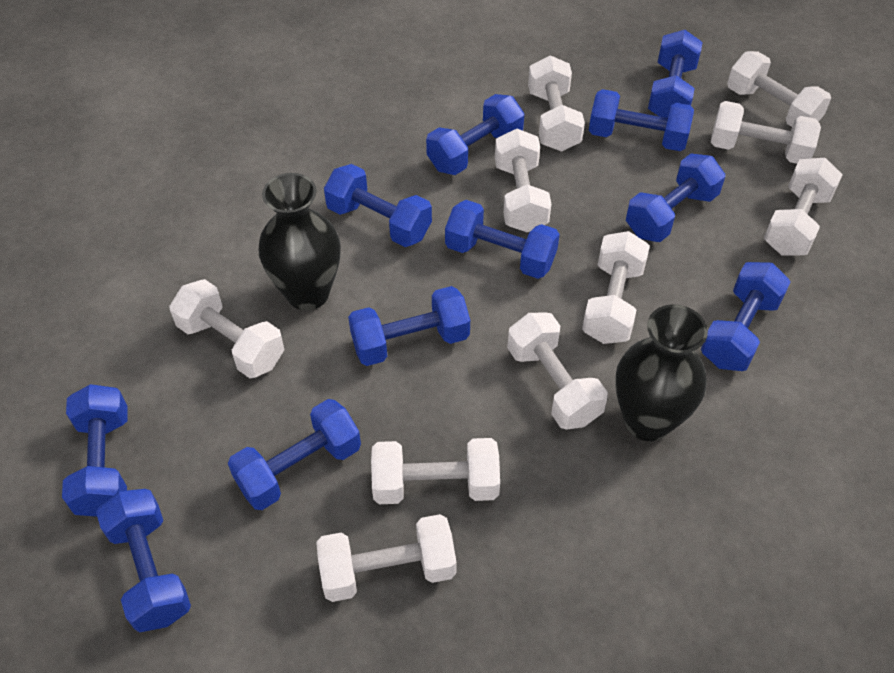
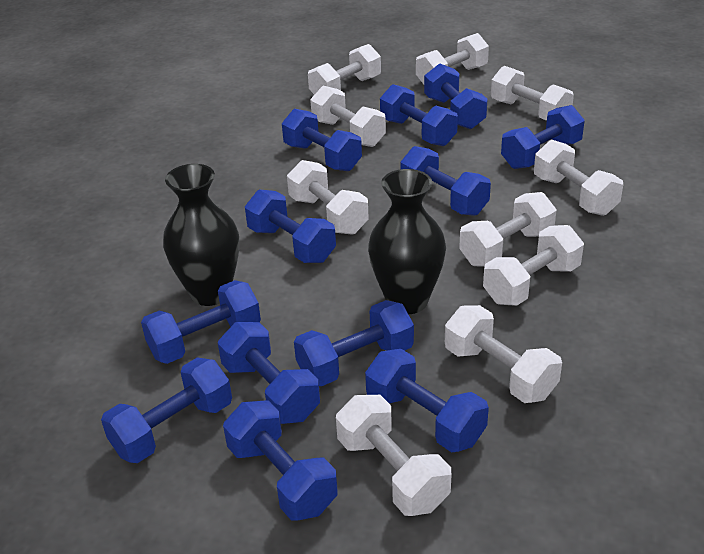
blue dumbbell: [62,384,128,517] [96,489,191,632] [228,399,361,510] [324,164,432,247] [348,286,470,366] [426,94,525,175] [445,200,560,279] [589,89,694,151] [626,154,725,242] [648,30,703,118] [701,262,791,371] = 11 -> [101,358,232,463] [141,280,261,364] [218,322,320,424] [223,400,338,521] [245,189,336,263] [282,109,362,171] [294,300,414,386] [365,349,489,452] [380,84,458,146] [401,146,491,216] [424,63,488,129] [501,105,585,169] = 12

